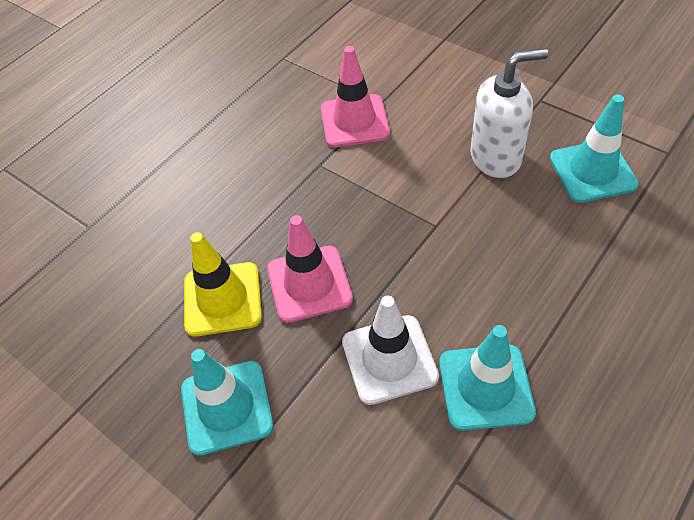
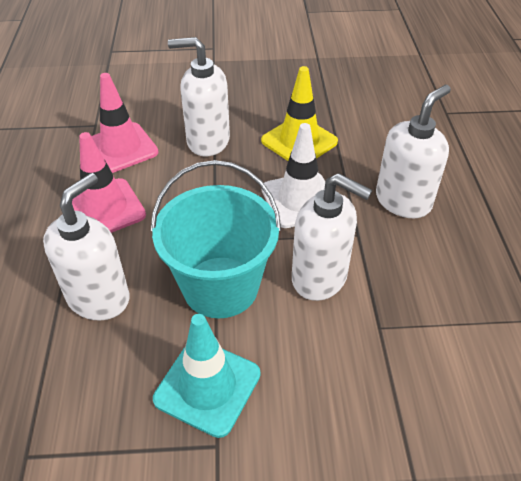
turquoise bucket: none = 0 -> [151,160,281,318] = 1
turquoise traffic cone: [181,349,273,456] [439,325,536,431] [550,94,639,203] = 3 -> [153,314,261,438] = 1
white soap dispenser: [470,48,548,178] = 1 -> [43,173,130,320] [168,37,230,156] [292,173,372,301] [376,85,451,218] = 4

